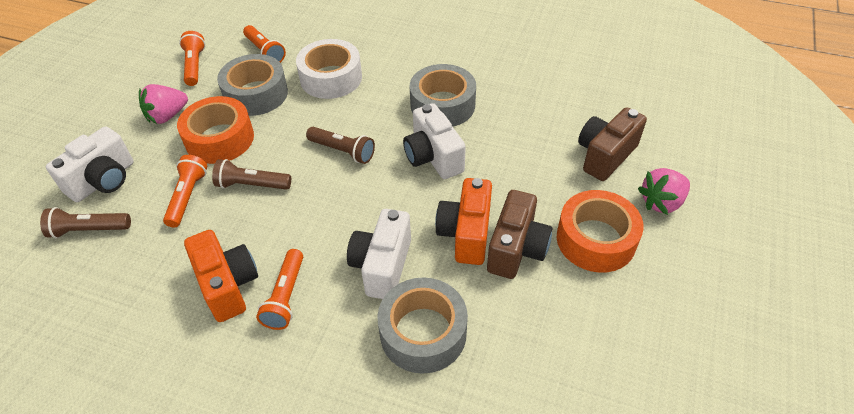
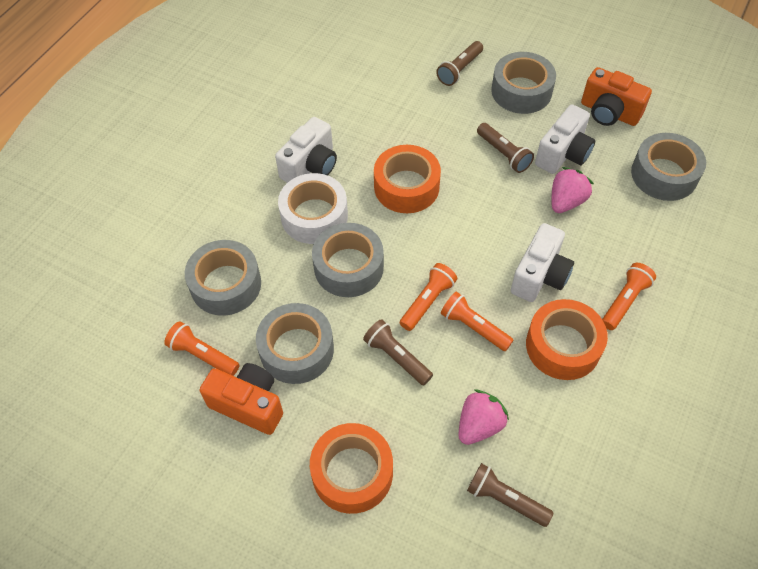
brown camera: [487,190,552,279] [578,107,647,181] = 2 -> none = 0
brown flashlight: [40,207,131,238] [212,159,291,190] [306,127,375,164] = 3 -> [363,319,433,385] [436,41,483,86] [467,463,553,527] [477,123,534,173] = 4
grey tape: [217,54,288,116] [377,277,468,374] [410,64,476,127] = 3 -> [185,240,261,316] [256,303,334,384] [312,223,384,297] [491,52,556,114] [631,133,706,201] = 5
orange tape: [177,96,254,164] [557,190,644,273] = 2 -> [310,423,393,514] [374,145,441,213] [526,299,608,380] = 3

